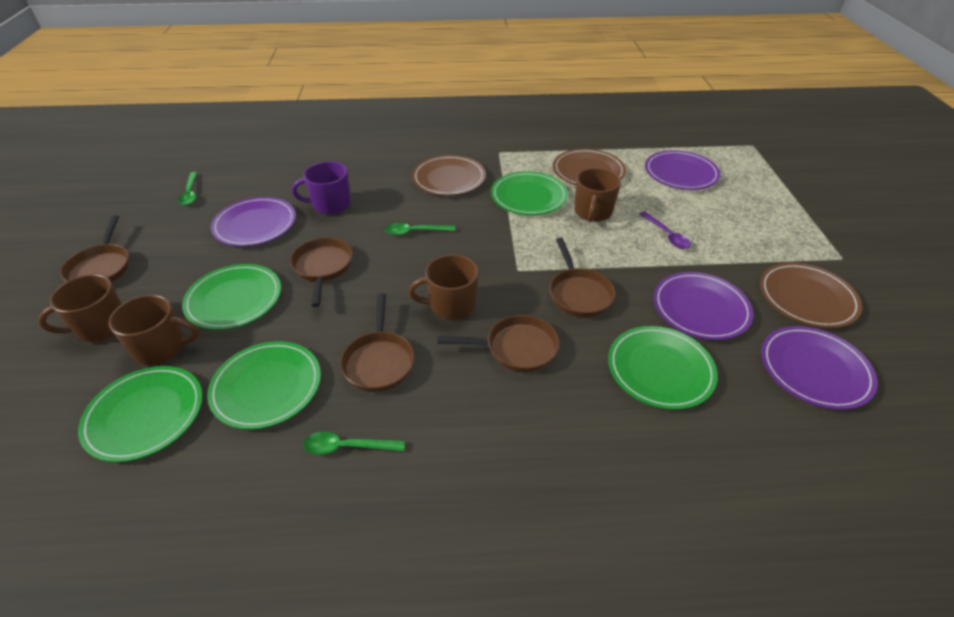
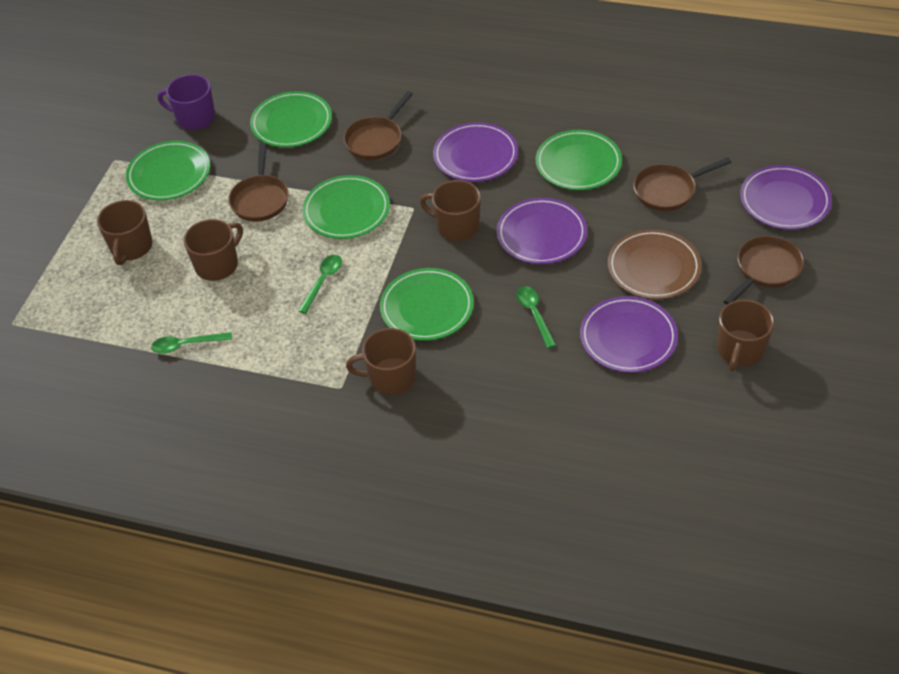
brown mug: [38,274,122,342] [108,295,199,365] [408,254,479,319] [574,168,621,222] = 4 -> [97,200,153,265] [184,219,243,281] [346,328,416,395] [420,180,481,241] [717,300,774,371] = 5
brown pan: [60,215,130,282] [290,238,353,307] [340,293,414,392] [437,315,560,372] [549,237,616,317] = 5 -> [228,143,289,222] [343,91,413,160] [633,157,731,211] [723,236,804,305] = 4
brown plate: [412,155,486,196] [553,149,626,185] [760,263,862,328] = 3 -> [608,229,702,299] = 1
purple spoon: [639,211,691,249] = 1 -> none = 0

